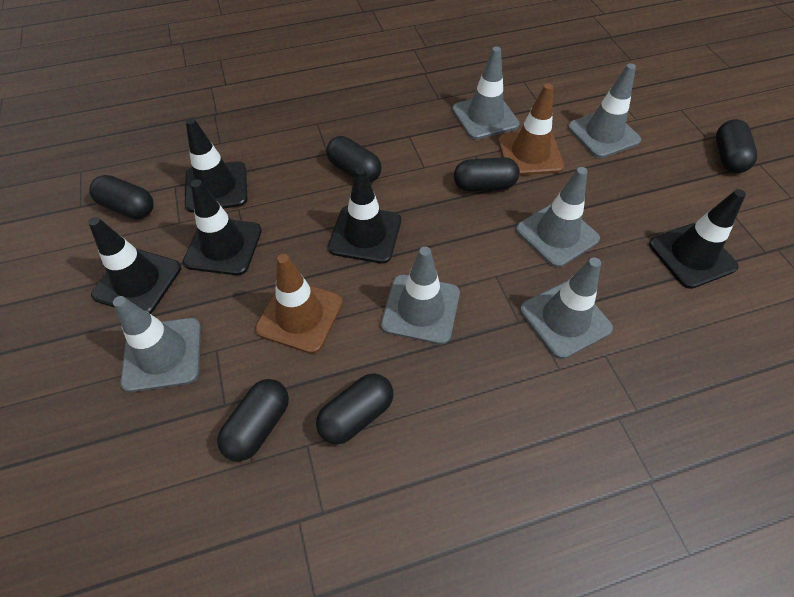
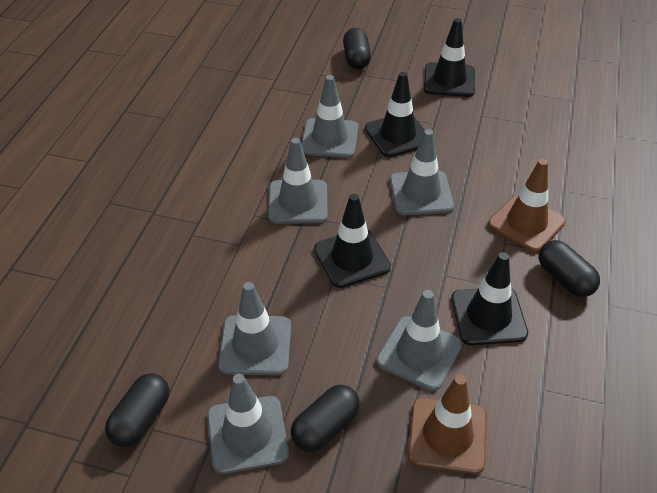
black capsule: [89,175,154,219] [217,379,289,461] [316,373,394,445] [326,136,382,183] [454,157,520,191] [716,119,757,173] = 6 -> [105,373,169,447] [291,385,360,452] [343,28,371,69] [538,240,600,297] = 4
black traffic cone: [88,217,181,314] [183,179,262,275] [185,118,247,212] [328,167,401,264] [649,189,746,289] = 5 -> [314,194,391,288] [365,72,425,157] [424,18,475,97] [451,252,528,345] = 4

